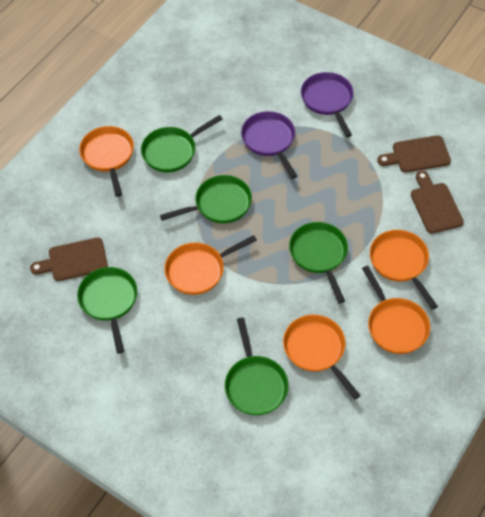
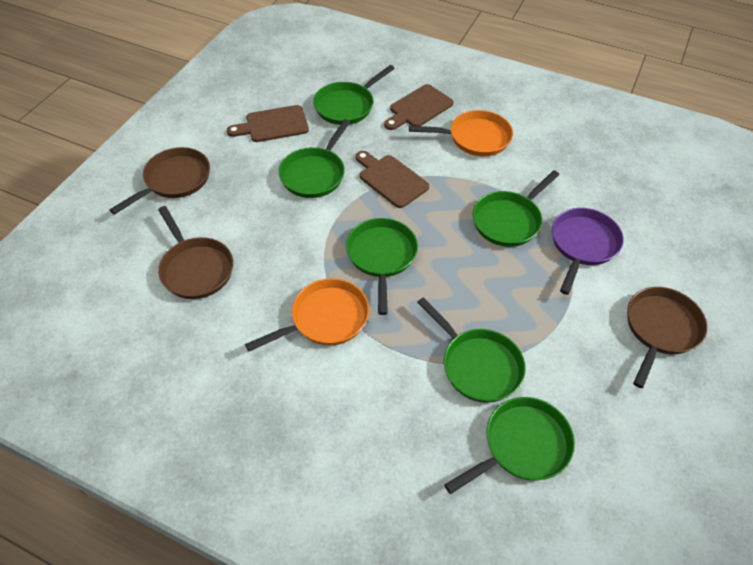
brown pan: none = 0 -> [109,147,210,215] [158,206,233,299] [627,287,707,388] = 3
green pan: [77,267,137,354] [141,115,223,172] [160,175,252,223] [225,318,288,415] [289,222,348,303] = 5 -> [279,119,350,198] [313,65,395,125] [346,218,418,315] [417,297,526,403] [444,397,575,494] [473,170,559,247] = 6
orange pan: [79,126,134,197] [165,235,257,295] [283,315,361,400] [362,266,430,354] [370,230,438,310] = 5 -> [245,278,369,352] [409,110,513,156] = 2
purple pan: [241,111,297,179] [301,72,354,137] = 2 -> [552,208,624,295] = 1

